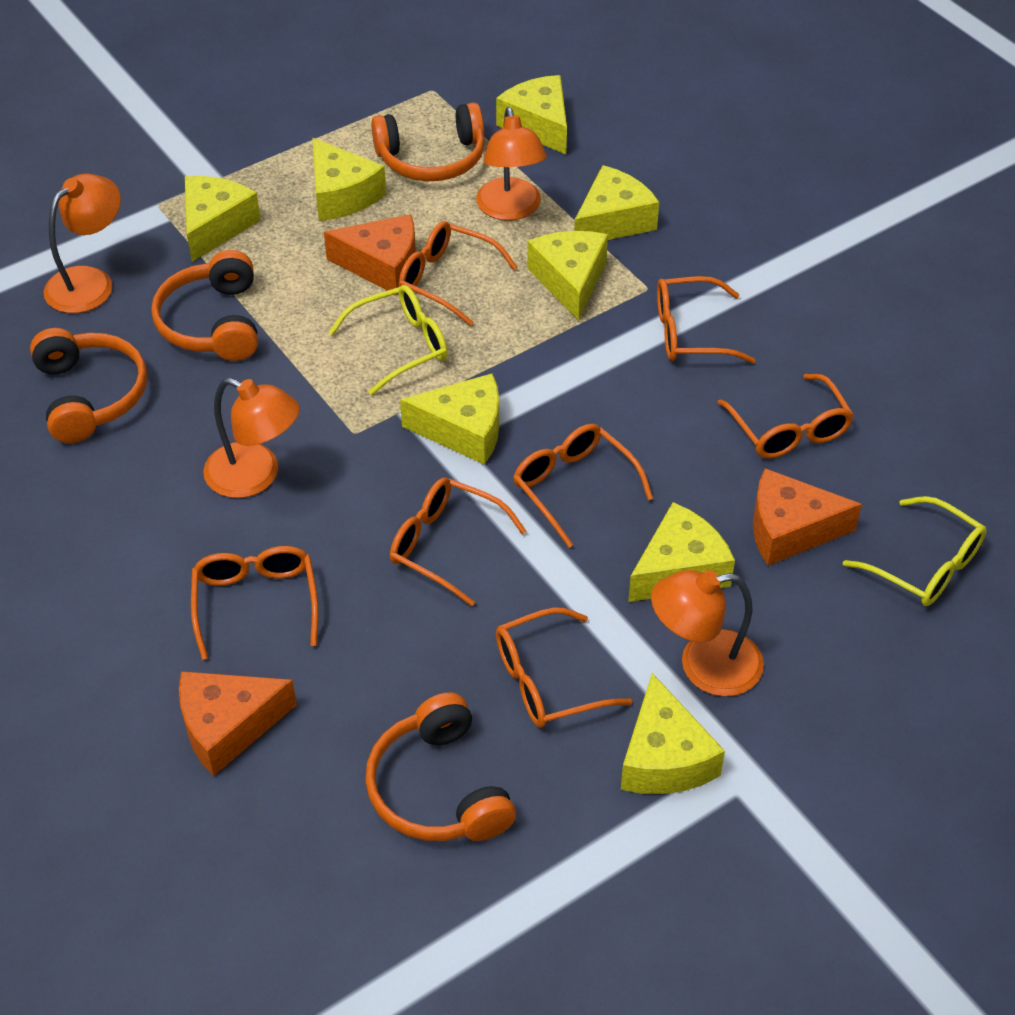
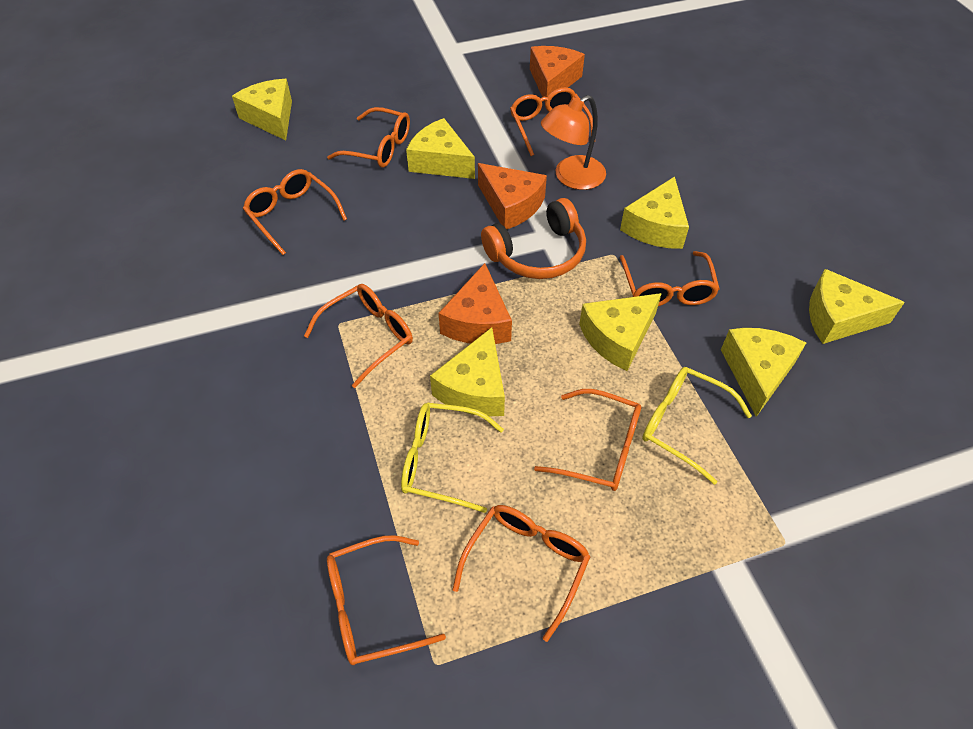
orange glasses: [191,546,318,660] [390,477,526,606] [399,221,518,326] [496,608,633,728] [513,424,653,548] [657,276,756,363] [717,374,854,458] = 7 -> [243,169,347,255] [304,284,413,388] [327,107,410,168] [327,535,446,665] [452,505,590,642] [510,87,593,156] [534,389,641,491] [620,251,720,306] = 8
orange headphones: [30,328,147,443] [151,250,258,361] [365,692,516,841] [371,103,485,181] = 4 -> [481,198,586,279] = 1
orange lamp: [44,174,121,313] [203,378,300,498] [476,107,547,220] [651,570,764,696] = 4 -> [541,95,606,190] = 1
yellow cheese: [185,176,261,262] [313,138,386,221] [400,374,499,465] [496,75,567,154] [527,231,608,321] [574,165,659,240] [621,673,725,794] [628,502,735,602] = 8 -> [232,79,292,141] [406,118,475,179] [430,327,505,416] [579,293,662,371] [620,176,689,249] [721,328,806,417] [809,269,905,344] = 7

